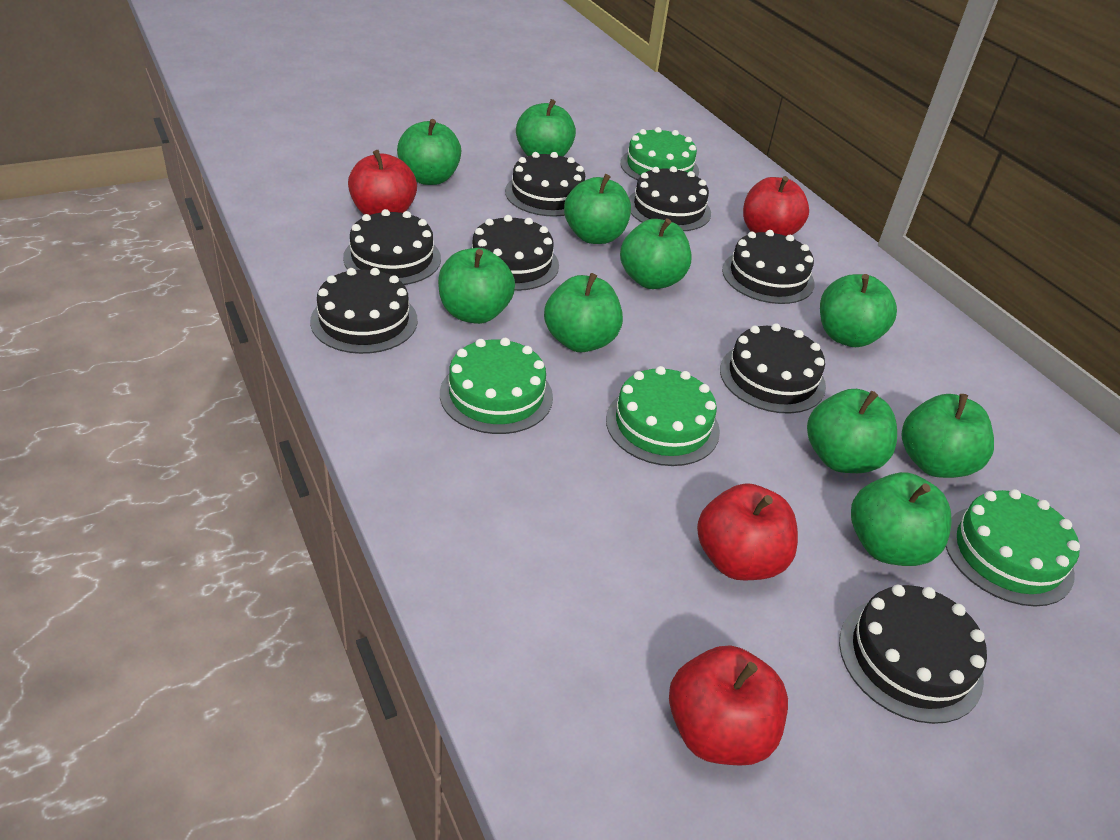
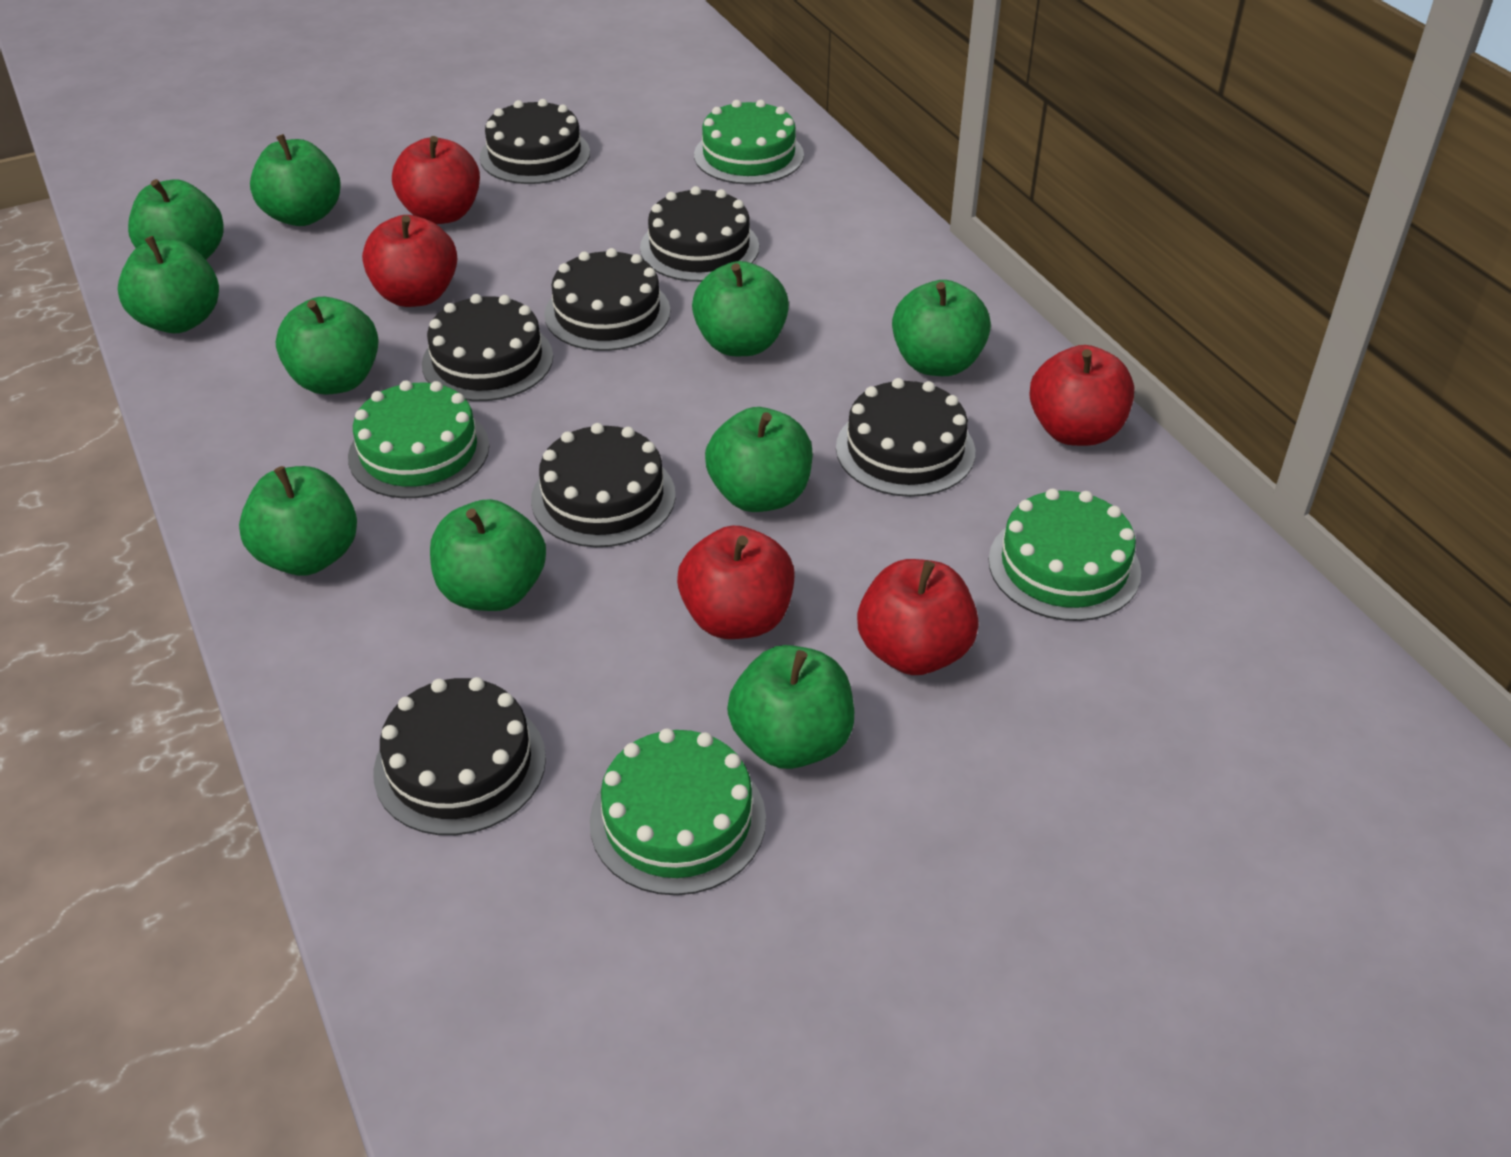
black cake: [310,268,418,354] [343,209,441,285] [469,215,559,291] [505,152,585,217] [629,166,711,231] [720,323,826,414] [722,230,815,304] [839,585,987,724] = 8 -> [373,677,546,835] [422,294,553,401] [480,99,590,184] [531,423,675,547] [544,248,670,351] [640,186,759,282] [836,378,975,497] = 7
red apple: [348,150,417,215] [669,645,788,766] [697,483,798,580] [743,176,809,236] = 4 -> [362,215,457,307] [392,136,480,224] [677,525,795,639] [857,559,979,675] [1029,345,1134,446] = 5

